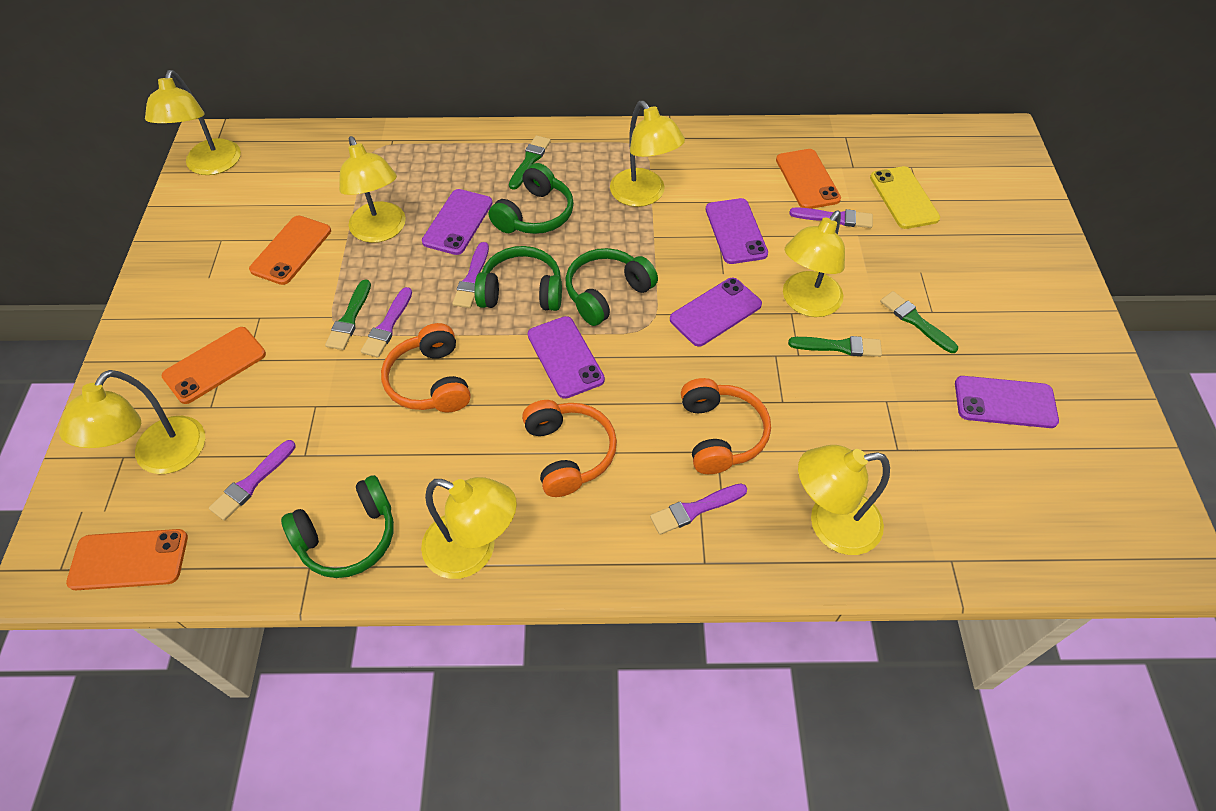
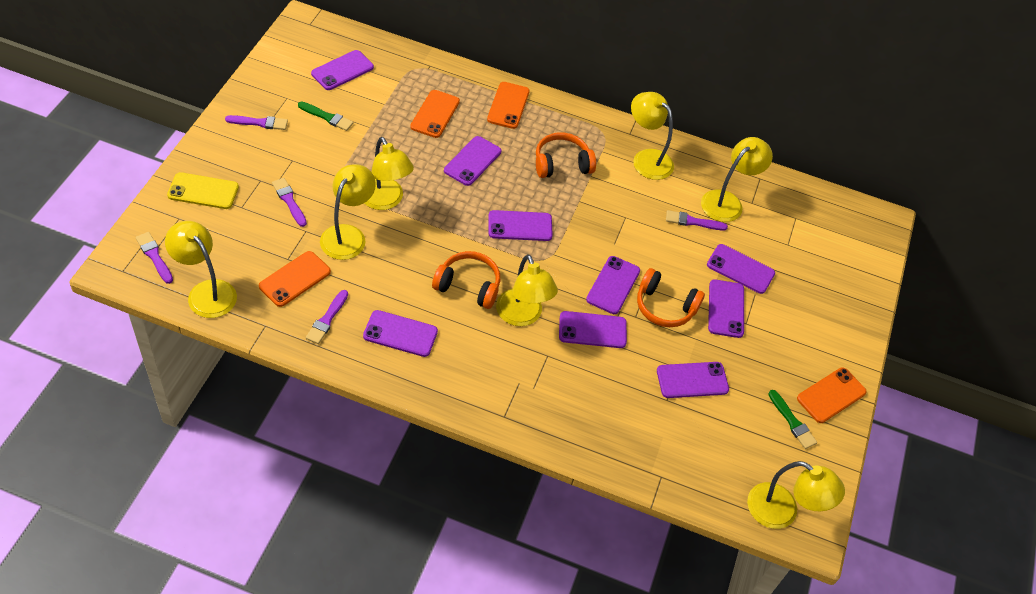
green brush: [325,280,371,350] [509,135,551,190] [788,336,882,357] [880,291,958,353] = 4 -> [298,102,353,131] [768,390,817,449] = 2
green headphones: [281,475,394,578] [474,246,562,311] [489,163,574,234] [566,248,658,326] = 4 -> none = 0
purple phone: [422,189,492,255] [527,316,605,399] [670,278,762,347] [706,198,768,264] [955,376,1059,428] = 5 -> [311,50,374,90] [363,310,438,357] [444,136,501,186] [489,210,553,241] [559,311,627,348] [586,256,640,314] [657,362,729,398] [707,244,775,294] [708,279,744,338] = 9

